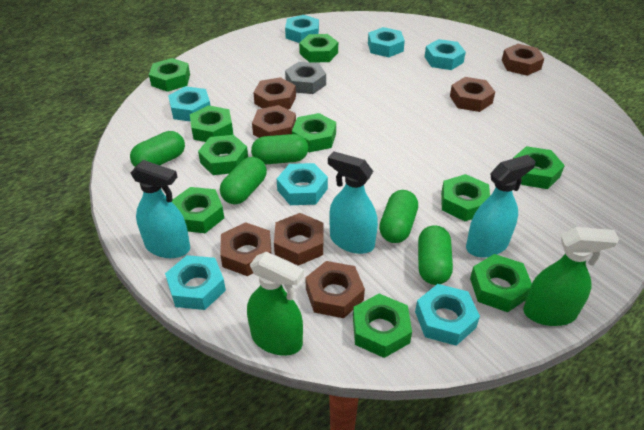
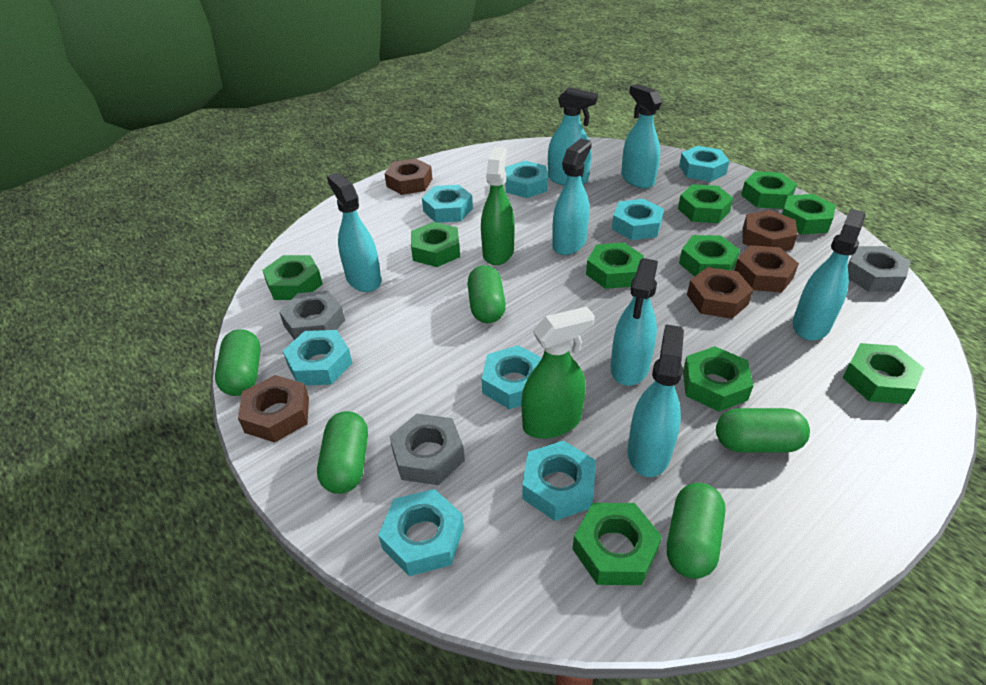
brown nut: [220,222,271,276] [252,105,296,138] [253,77,296,109] [274,213,324,266] [305,261,365,318] [450,77,495,112] [502,44,544,76] = 7 -> [238,375,309,442] [384,158,432,195] [687,267,753,319] [734,245,799,293] [742,210,798,251] = 5
grey nut: [285,62,326,94] = 1 -> [279,291,345,340] [390,414,465,485] [848,246,911,292] = 3
turquoise nut: [165,255,226,310] [168,86,210,122] [277,163,328,205] [285,15,319,43] [368,27,405,57] [415,284,480,346] [425,39,466,70] = 7 -> [283,330,352,385] [378,489,464,576] [422,185,473,223] [482,345,542,409] [505,161,548,198] [522,440,596,521] [612,199,664,240] [679,146,729,182] = 8
turquoise spray bottle: [131,160,190,258] [328,151,378,254] [466,155,536,258] = 3 -> [327,173,381,292] [548,87,598,186] [552,139,592,255] [611,258,658,386] [621,84,662,189] [627,324,684,477] [793,208,866,341] = 7

